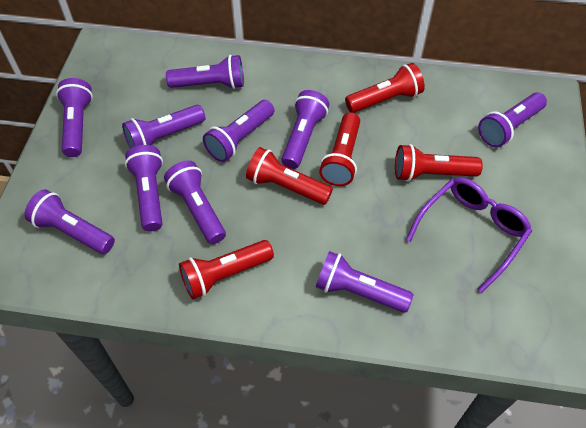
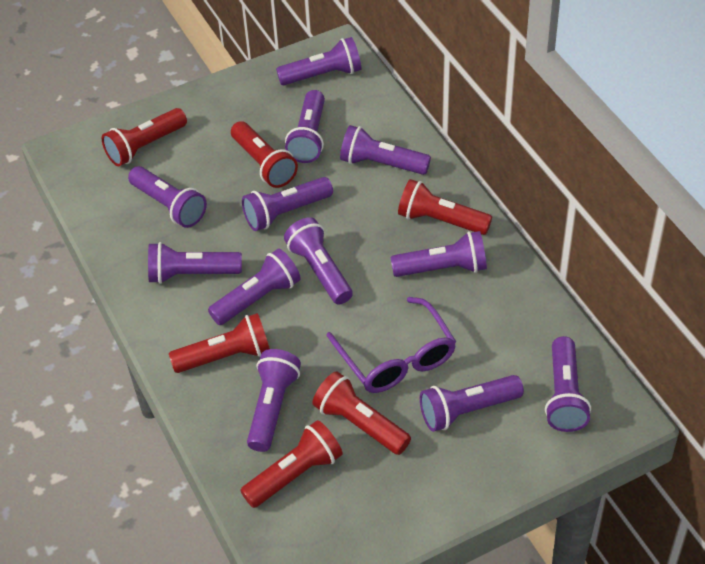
purple flashlight: [24,189,115,254] [56,78,93,157] [122,105,205,149] [125,145,163,231] [164,160,226,244] [166,55,244,89] [203,100,274,162] [281,90,329,169] [316,251,413,313] [478,92,547,147] = 10 -> [128,166,207,228] [148,242,242,284] [208,249,301,325] [242,177,333,231] [247,349,301,452] [276,37,362,85] [284,217,353,305] [285,90,325,163] [340,125,431,175] [390,231,487,277] [420,375,524,432] [545,336,591,432] = 12
red flashlight: [179,240,274,299] [246,147,333,205] [319,112,360,186] [345,63,425,113] [395,144,483,182] = 5 -> [102,108,187,166] [169,313,270,373] [231,121,298,188] [240,420,343,508] [312,371,411,455] [398,179,492,235] = 6

